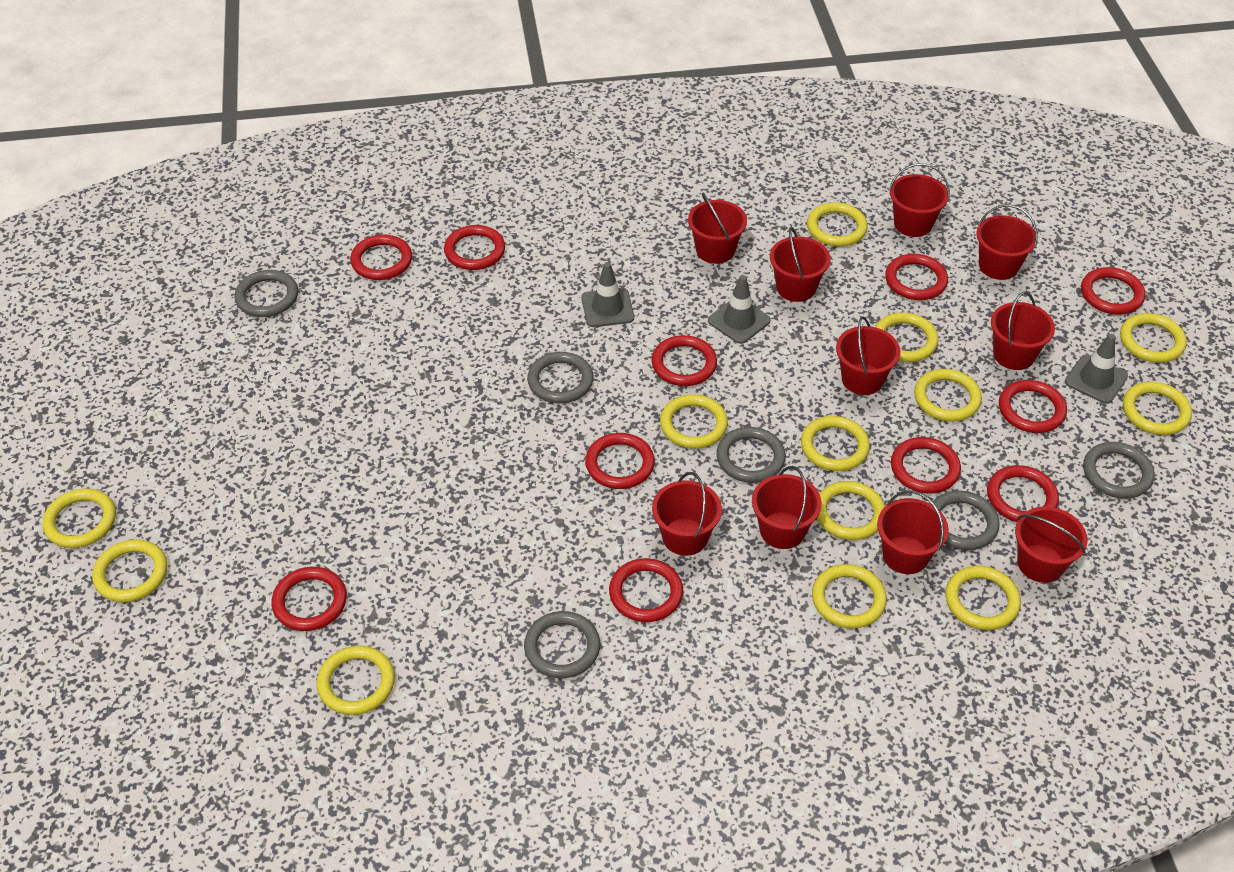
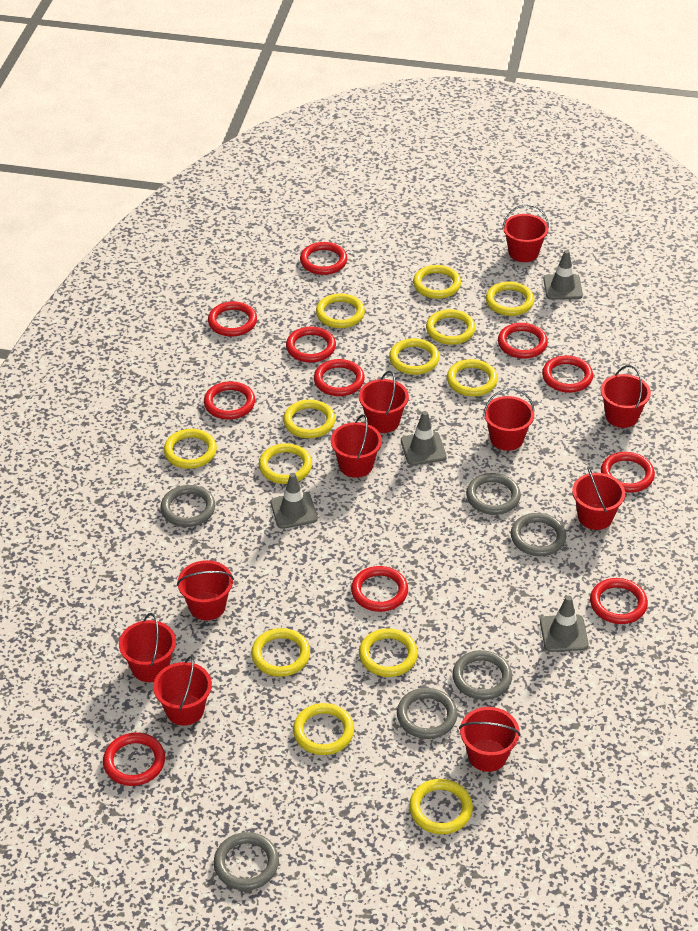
grey traffic cone: [581,262,634,327] [708,275,771,344] [1065,334,1128,404] = 3 -> [270,473,318,529] [401,411,447,465] [540,596,589,652] [543,250,583,300] = 4

